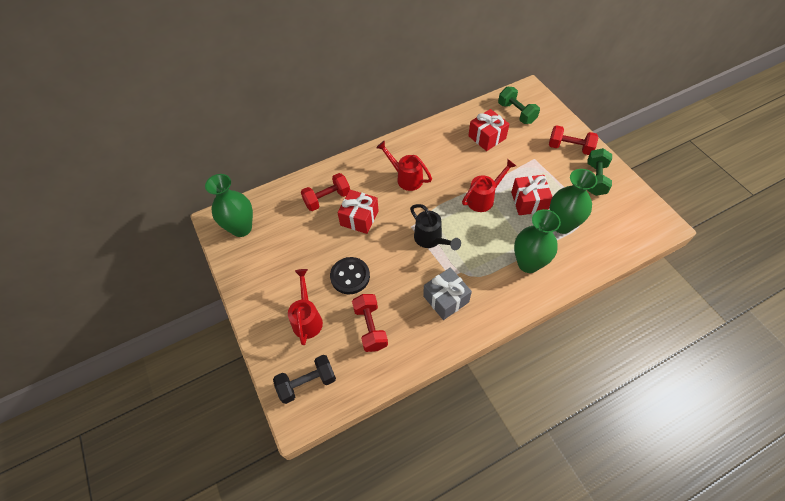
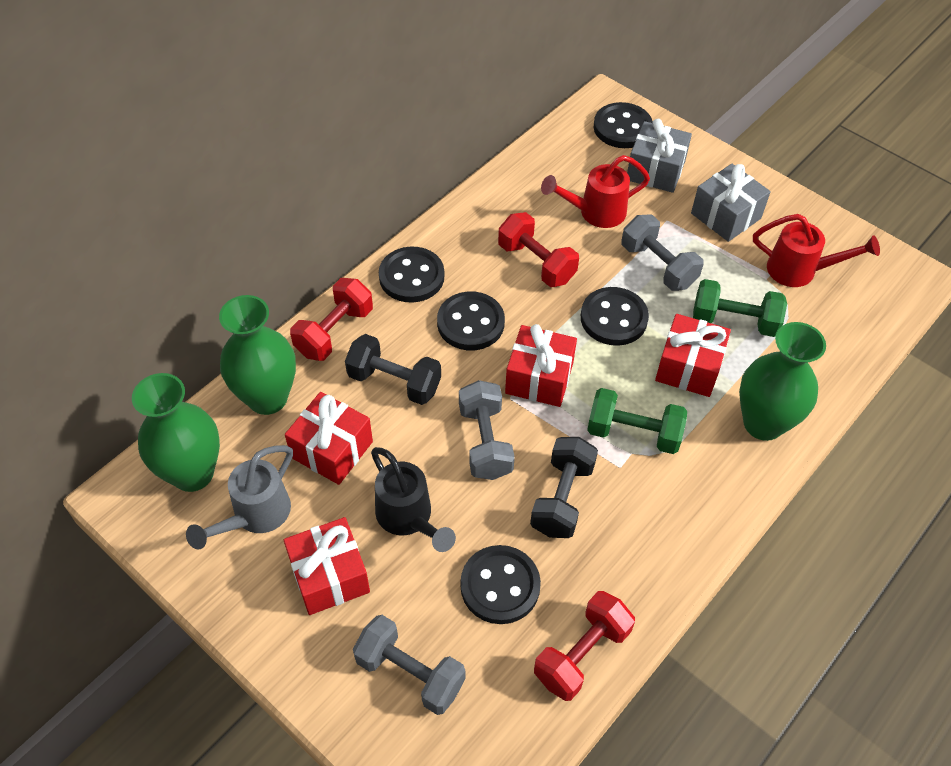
black button: [330,257,370,294] = 1 -> [379,246,444,303] [437,291,505,350] [460,545,541,624] [581,287,649,346] [594,102,653,148] = 5
black dumbbell: [273,355,336,404] = 1 -> [345,334,441,405] [530,437,598,538] = 2
grey dumbbell: none = 0 -> [353,615,466,715] [459,380,515,480] [621,214,704,291] = 3
grey gift: [423,268,472,320] = 1 -> [627,119,692,193] [691,164,771,242] = 2
grey watering can: none = 0 -> [186,445,293,549] = 1
red gift: [337,190,379,234] [468,109,509,151] [511,175,552,215] = 3 -> [284,517,370,615] [285,392,373,485] [505,324,577,407] [655,314,731,397] = 4
red watering can: [288,269,323,345] [376,141,432,191] [462,159,516,212] = 3 -> [541,155,650,228] [753,214,880,287] = 2

